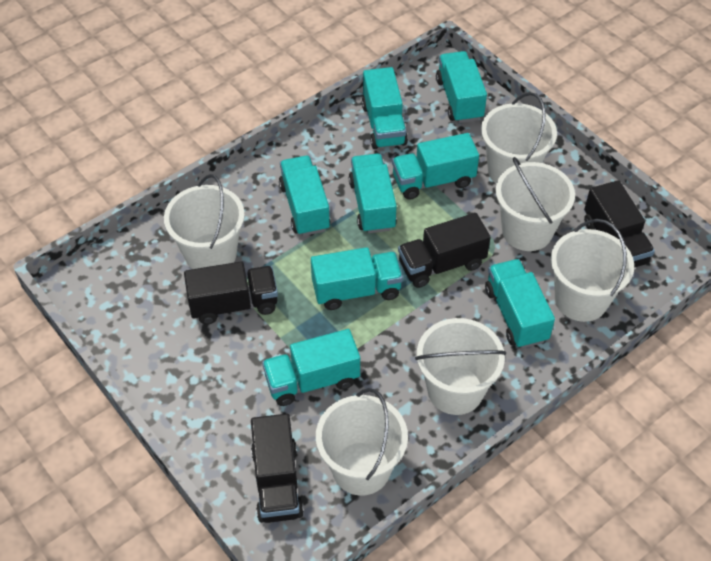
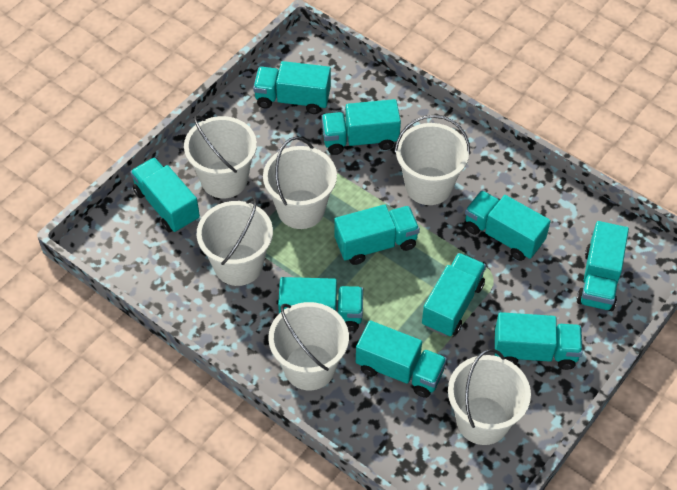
black truck: [184,261,278,325] [251,414,304,523] [398,213,491,288] [584,180,655,268] = 4 -> none = 0
turquoise truck: [262,329,360,406] [279,156,331,236] [311,247,403,310] [348,153,397,233] [362,67,408,149] [392,133,479,200] [436,51,487,123] [485,259,555,349] = 8 -> [130,157,200,233] [253,61,331,114] [278,277,363,331] [322,99,401,155] [334,204,420,265] [356,321,447,398] [422,253,486,337] [465,191,551,261] [495,312,583,370] [577,221,629,311] = 10

